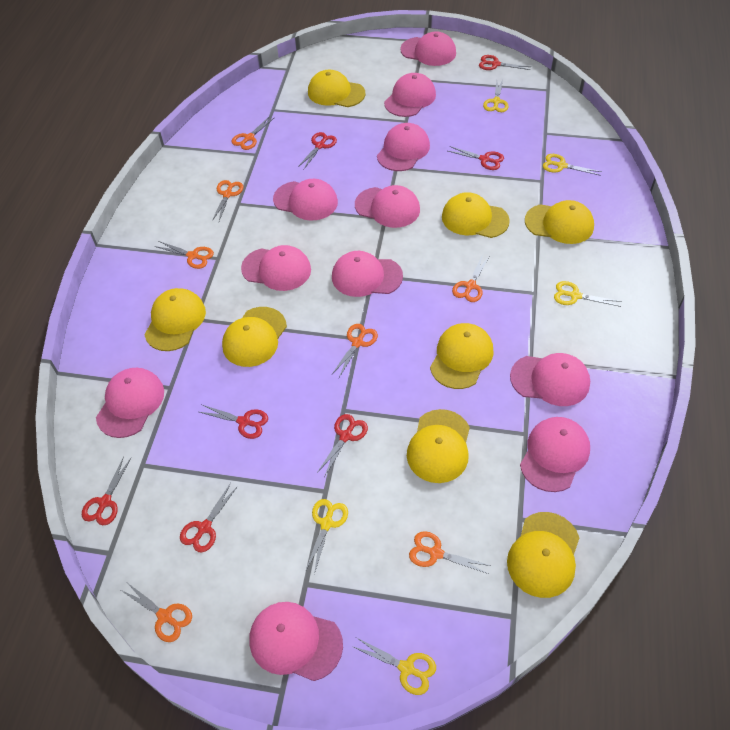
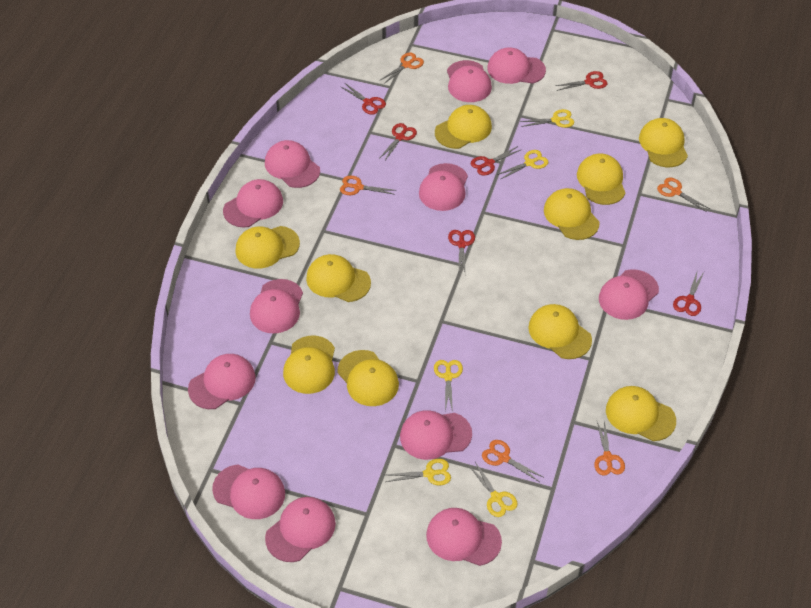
orange scissors: [119,583,192,642] [155,241,214,269] [212,180,243,221] [232,116,275,150] [332,324,378,377] [409,531,491,574] [452,254,489,302] = 7 -> [340,176,395,195] [380,53,424,84] [482,440,543,482] [594,420,625,476] [657,178,710,212] = 5
pink cap: [96,368,164,438] [241,245,311,291] [249,602,343,681] [273,179,338,221] [332,251,403,297] [355,185,420,228] [377,123,430,171] [384,73,436,117] [400,31,456,66] [510,353,590,406] [520,417,590,492] = 11 -> [188,354,256,409] [212,464,285,519] [223,179,283,228] [250,279,303,334] [265,140,320,188] [265,497,336,562] [400,410,472,460] [419,163,468,211] [426,508,502,566] [447,60,492,102] [487,47,546,84] [599,269,659,320] = 12
red scissors: [82,456,131,525] [180,483,238,552] [199,405,268,439] [298,132,337,169] [317,414,368,477] [448,146,504,170] [479,55,530,70] = 7 -> [340,83,386,115] [379,123,417,162] [448,230,475,272] [471,146,521,176] [556,71,607,91] [673,272,704,316] = 6
yellow cap: [144,288,206,351] [222,307,287,367] [308,70,365,107] [407,409,470,483] [430,323,494,389] [442,192,510,238] [507,512,579,598] [525,200,594,244] = 8 -> [235,226,300,269] [283,336,335,394] [306,254,371,302] [337,350,399,406] [435,105,492,149] [528,304,592,359] [544,188,600,240] [577,154,625,205] [606,386,676,441] [639,118,688,167] = 10

